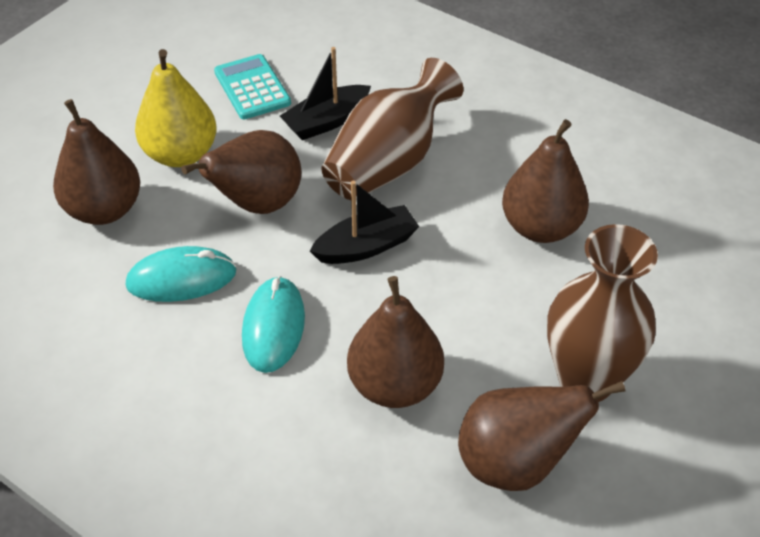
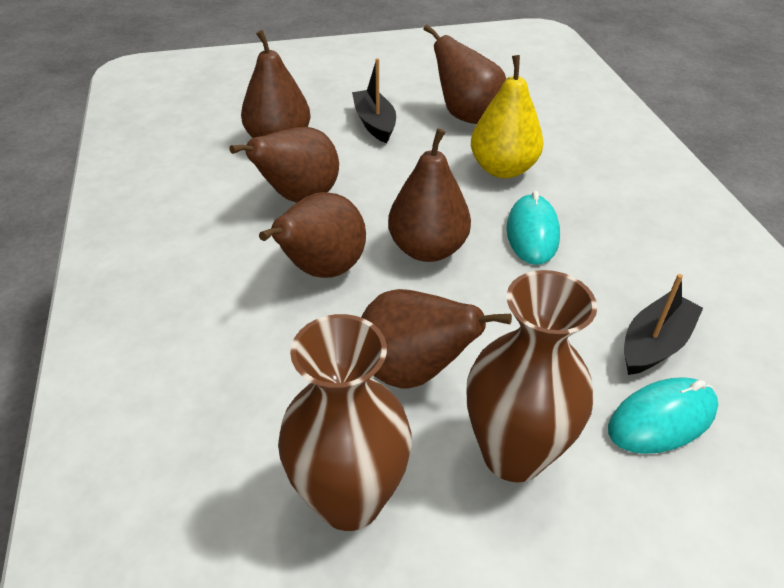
brown pear: [53,99,140,225] [181,130,301,214] [347,276,444,408] [458,381,625,491] [502,119,589,243] = 5 -> [229,127,339,203] [241,30,310,138] [259,192,366,278] [361,289,512,388] [388,128,471,262] [424,24,506,124] = 6
turquoise calculator: [214,54,291,119] = 1 -> none = 0

